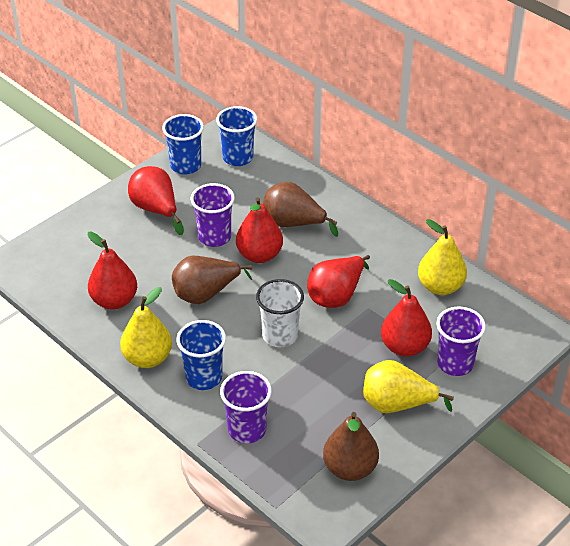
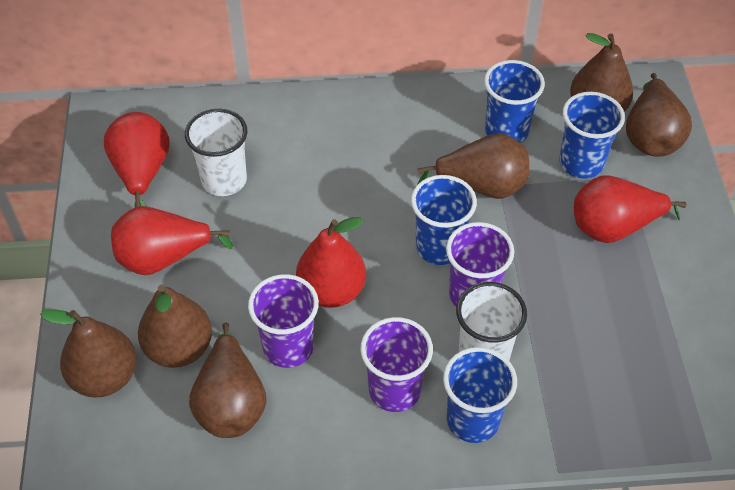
blue cup: [162,114,204,175] [176,320,226,390] [216,106,257,166] = 3 -> [411,175,477,265] [443,347,517,443] [484,60,545,143] [559,92,625,179] = 4
brown pear: [172,256,252,304] [263,182,338,237] [323,412,379,481] = 3 -> [40,309,137,398] [138,285,212,368] [189,323,266,438] [417,133,529,199] [570,33,633,112] [626,73,692,157] = 6
red pear: [88,232,137,310] [128,166,184,235] [236,197,283,263] [307,255,370,308] [381,279,432,357] = 5 -> [104,112,170,208] [111,206,233,275] [296,217,366,308] [574,175,687,243] = 4
white cup: [256,279,304,347] = 1 -> [185,109,247,196] [456,282,527,360] = 2
yellow pear: [120,287,172,368] [363,360,454,413] [418,219,467,295] = 3 -> none = 0

